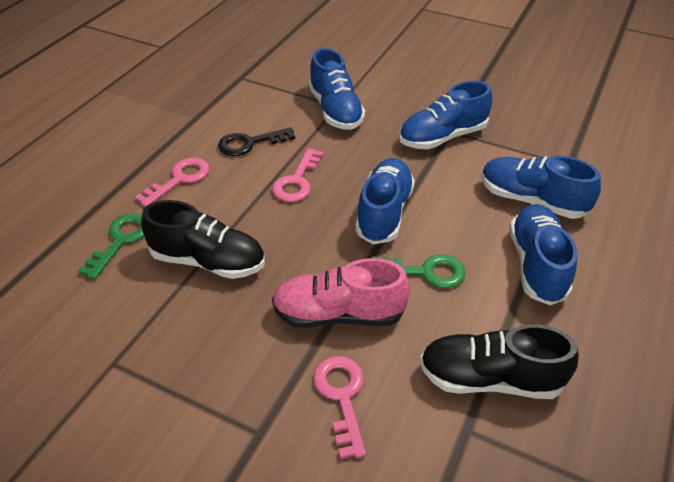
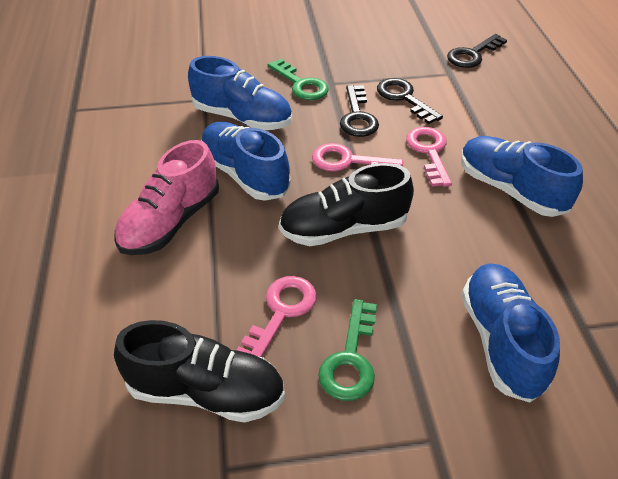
black key: [218,127,295,156] = 1 -> [340,85,379,137] [377,78,443,124] [447,34,507,68] = 3
blue shoe: [309,48,365,130] [355,158,415,244] [399,81,492,149] [481,156,601,219] [509,204,577,305] = 5 -> [188,56,292,130] [201,122,291,201] [461,136,583,217] [462,264,560,402] = 4

